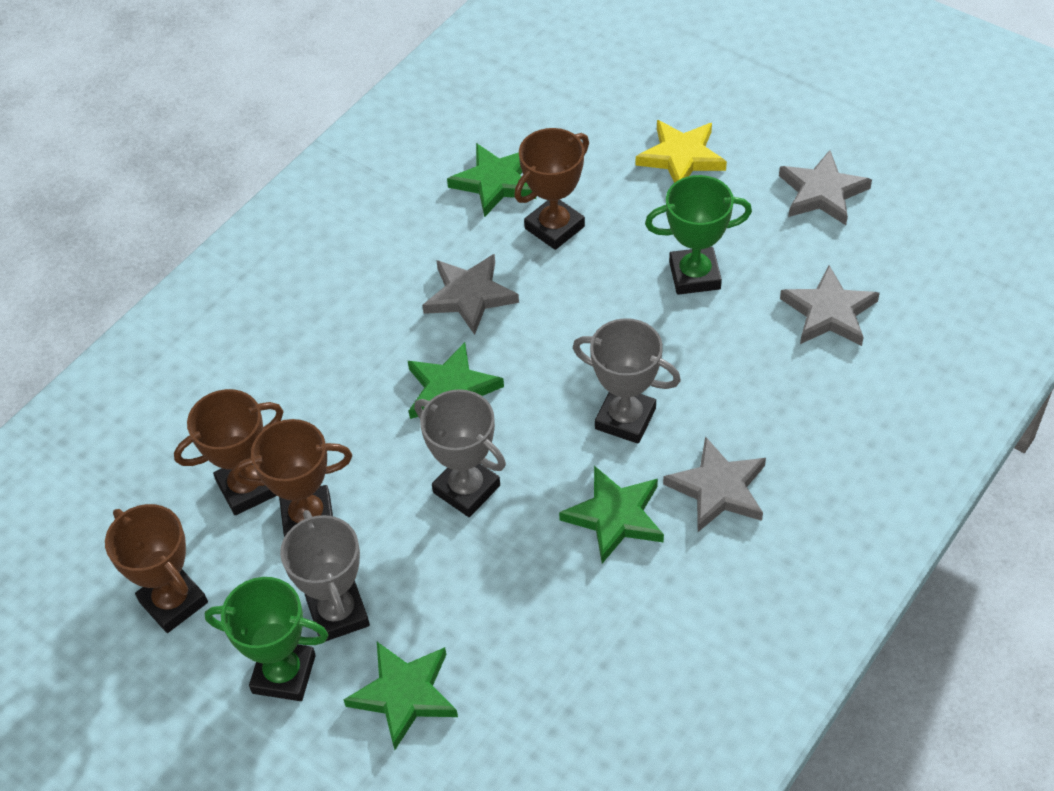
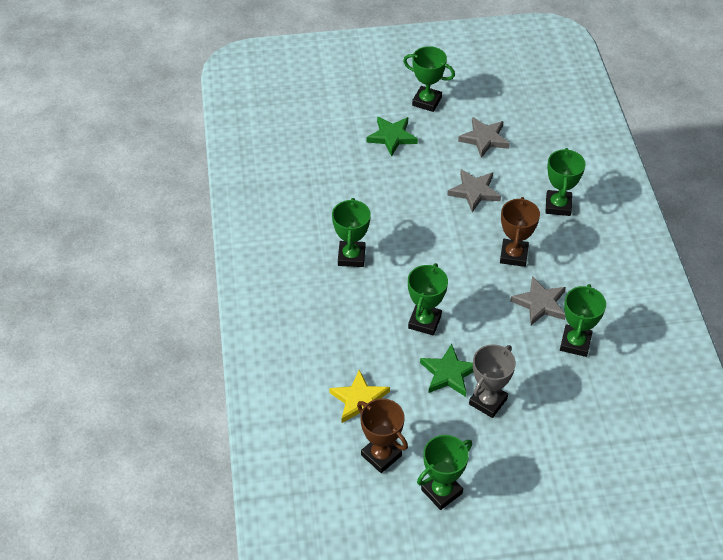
brown trophy: [105,504,208,633] [174,389,284,515] [233,419,352,537] [514,128,589,250] = 4 -> [357,398,408,473] [500,197,540,267] = 2
green star: [344,642,458,750] [408,342,504,419] [447,143,536,217] [559,466,664,563] = 4 -> [366,117,418,156] [420,344,473,397] = 2
green trophy: [205,577,328,701] [645,175,752,295] = 2 -> [332,198,371,267] [403,46,455,112] [408,263,448,335] [417,435,472,510] [545,148,586,216] [560,284,606,357] = 6
grey star: [422,254,519,335] [663,436,766,532] [779,150,872,225] [780,265,880,346] = 4 -> [447,169,501,212] [458,117,510,158] [510,276,566,325] = 3
grey trophy: [280,510,370,642] [414,389,506,517] [573,318,681,444] = 3 -> [469,344,516,418] = 1

